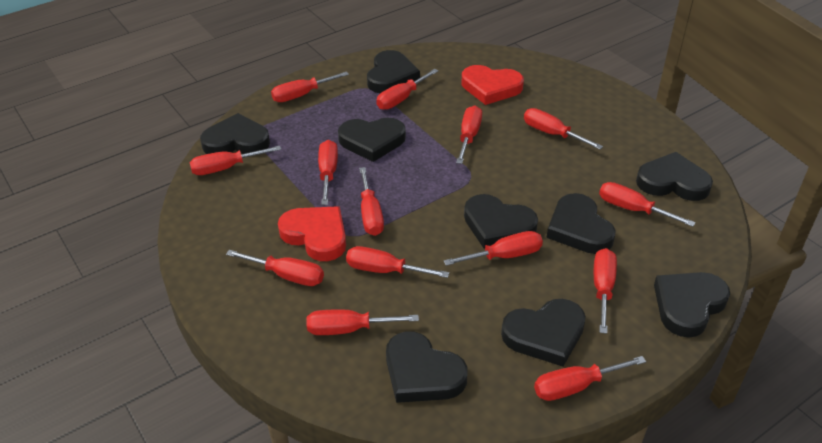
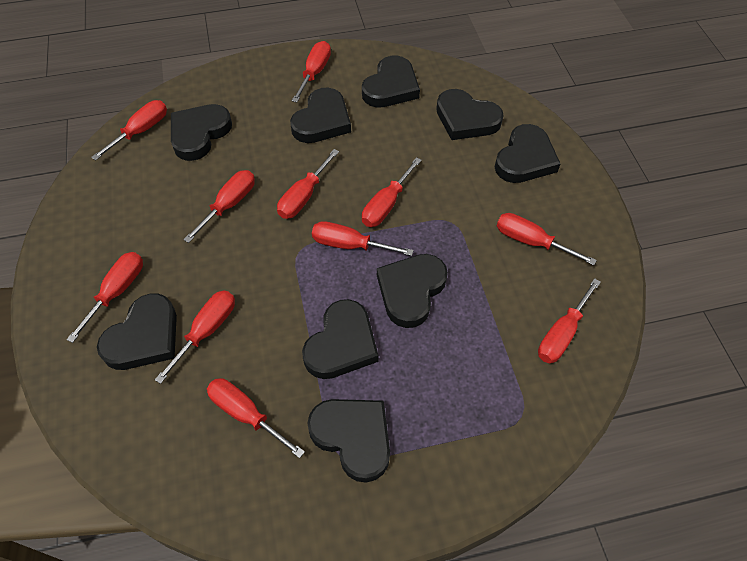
red heart: [278,206,346,261] [461,65,524,105] = 2 -> none = 0
red screwdriver: [189,146,281,175] [226,250,324,286] [271,72,349,102] [306,309,419,335] [318,140,338,205] [346,246,449,278] [359,167,384,236] [376,69,438,110] [443,231,543,266] [456,106,482,164] [524,108,603,150] [534,356,646,401] [594,248,617,334] [599,182,696,227] = 14 -> [66,252,143,343] [91,100,167,161] [155,290,235,384] [183,170,255,243] [207,378,305,458] [277,149,339,219] [292,41,331,102] [312,221,414,256] [362,157,422,227] [497,213,597,265] [538,278,601,363] = 11

